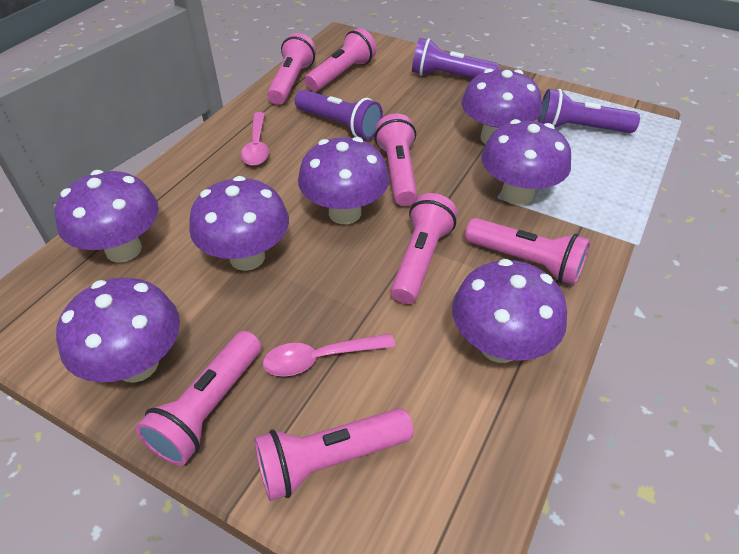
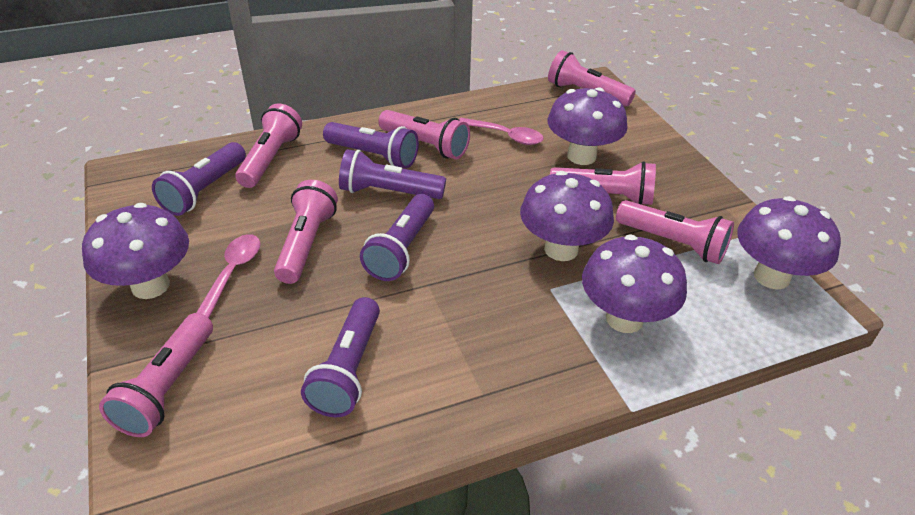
purple flashlight: [295,90,383,140] [412,38,499,78] [538,89,640,133] = 3 -> [152,142,246,216] [301,297,380,417] [323,122,419,169] [339,149,446,199] [360,194,434,281] = 5
purple mushroom: [55,170,159,263] [56,277,180,383] [189,176,289,271] [298,137,389,224] [452,259,567,363] [461,68,542,144] [481,119,571,206] = 7 -> [82,203,189,299] [520,171,614,261] [547,87,628,165] [582,234,687,333] [737,196,841,290] = 5

